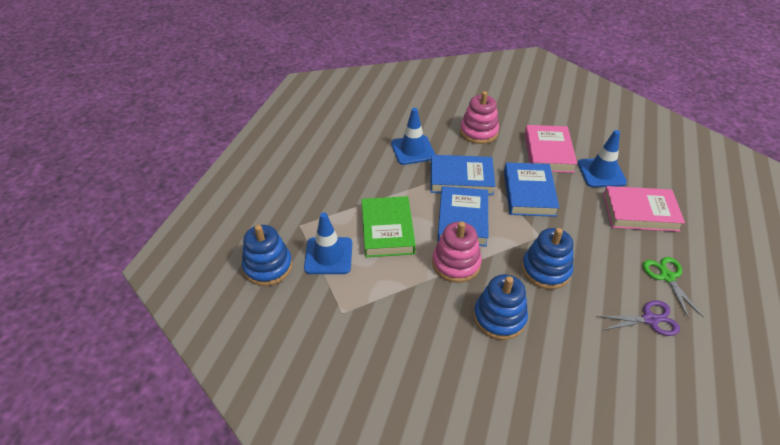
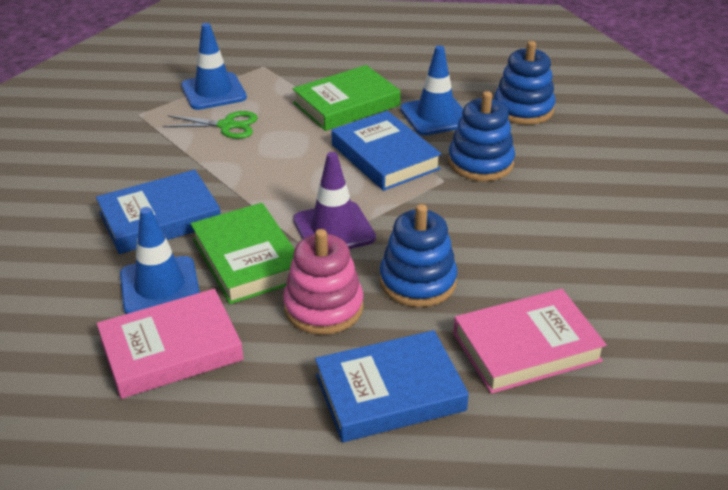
green book: [362,196,416,257] = 1 -> [191,203,295,304] [292,65,401,131] = 2
pink stacking toy: [432,221,482,283] [460,91,499,144] = 2 -> [283,229,364,335] = 1
purple scissors: [597,300,680,336] = 1 -> none = 0
purple traffic cone: none = 0 -> [293,152,376,249] = 1

